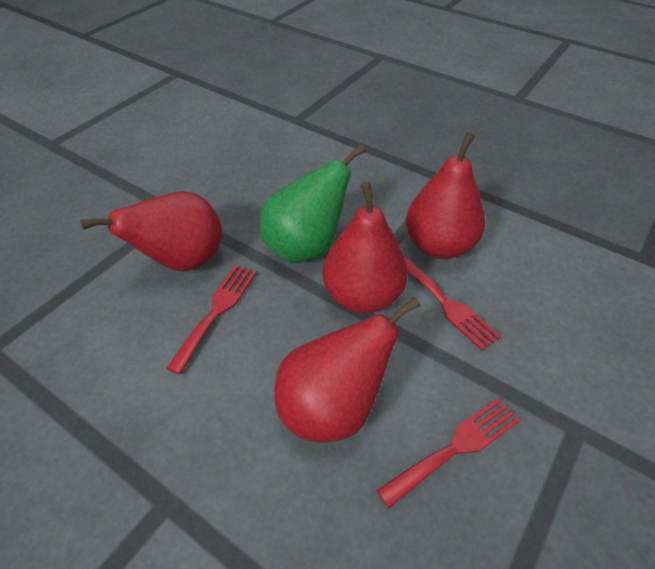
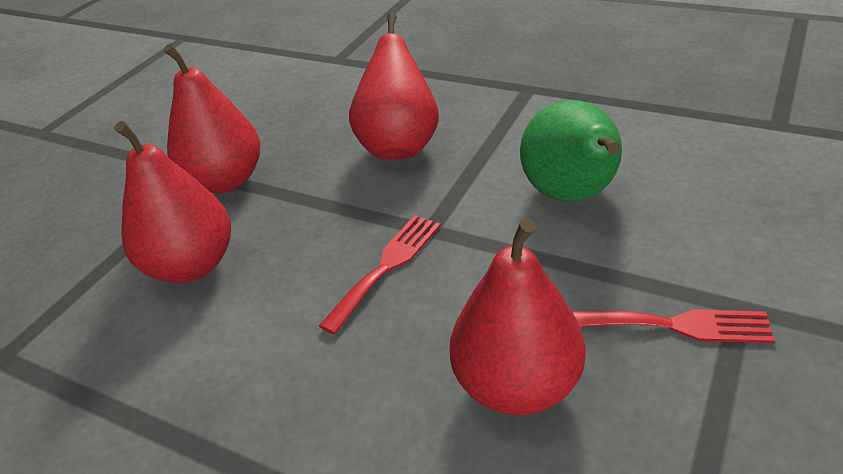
red fork: [166,265,256,374] [376,398,520,508] [404,256,501,351] = 3 -> [319,215,441,335] [572,309,775,343] = 2

